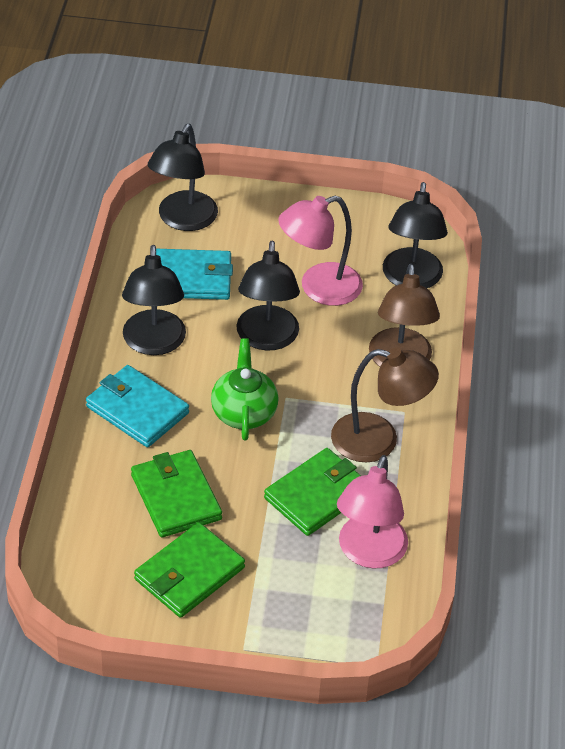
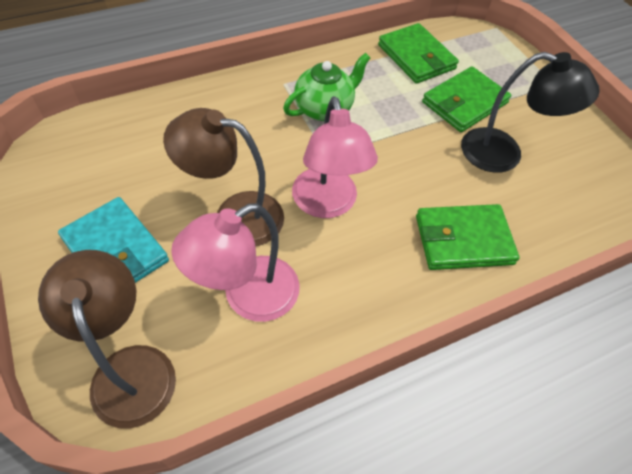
black lamp: [122,245,186,355] [148,124,218,231] [236,240,300,351] [383,182,448,288] = 4 -> [461,52,600,173] = 1
turquoise wallet: [86,365,189,447] [156,249,233,300] = 2 -> [58,197,169,283] = 1

